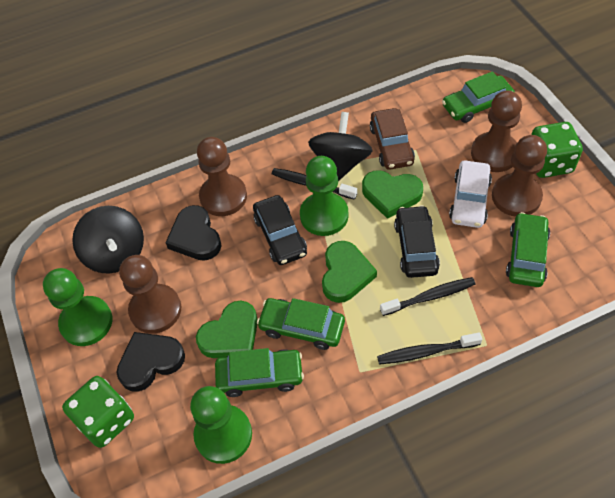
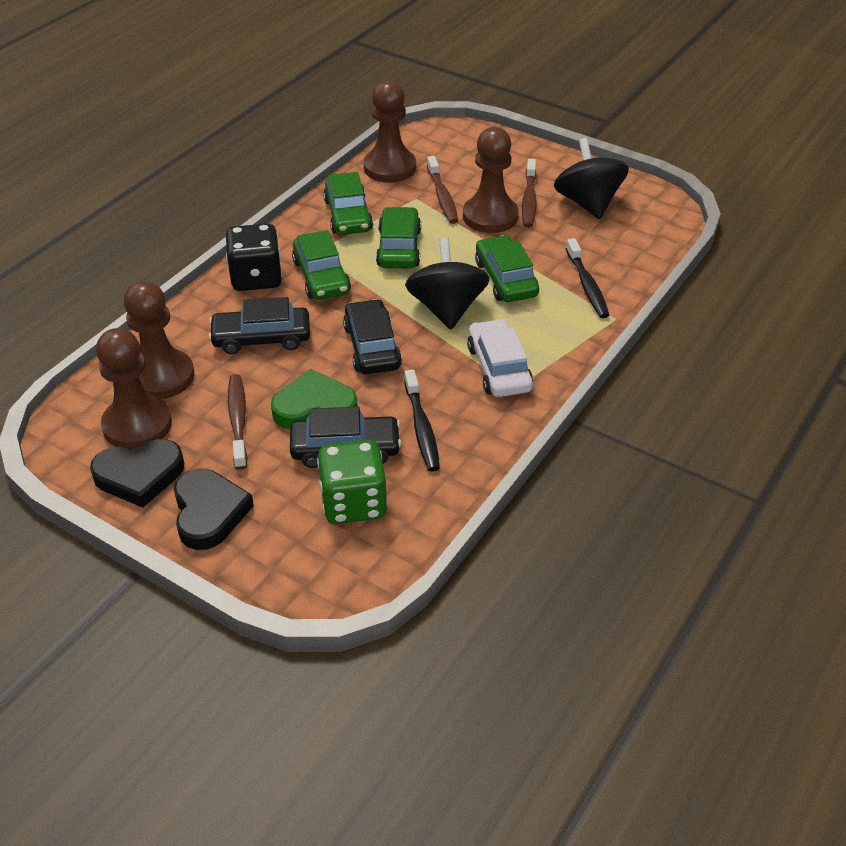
black car: [253,195,307,265] [394,205,440,278] = 2 -> [209,297,310,354] [290,407,401,468] [343,299,402,374] = 3
black dice: none = 0 -> [226,224,282,291] = 1
black toothbrush: [272,168,357,200] [377,332,482,365] [380,277,475,316] = 3 -> [404,370,440,471] [566,238,609,318] = 2
brown car: [370,108,415,170] = 1 -> none = 0
brown toothbrush: none = 0 -> [228,374,247,470] [427,156,458,224] [522,159,537,228] = 3
green dice: [62,376,134,448] [531,122,583,178] = 2 -> [317,440,388,524] = 1
green heart: [196,301,257,358] [322,241,377,303] [362,170,423,219] = 3 -> [271,369,357,429] = 1
green pawn: [43,268,112,346] [190,386,252,464] [300,156,348,236] = 3 -> none = 0

